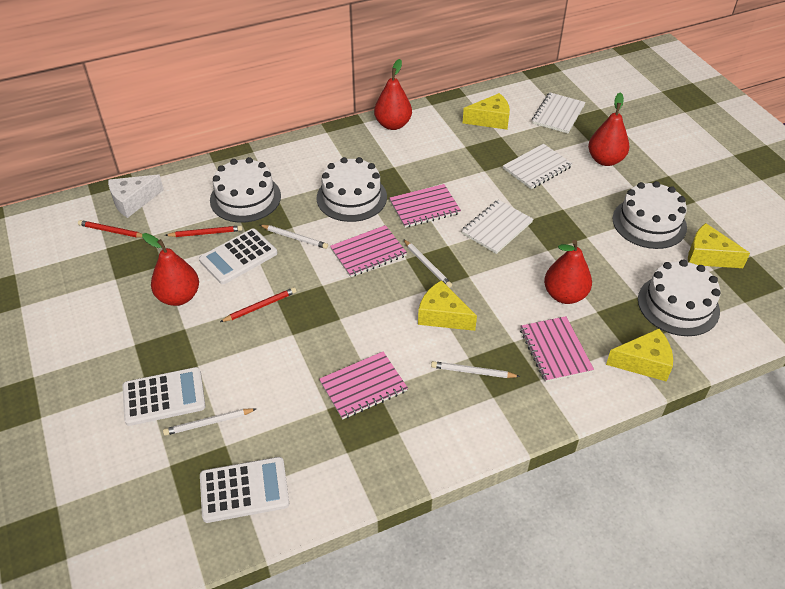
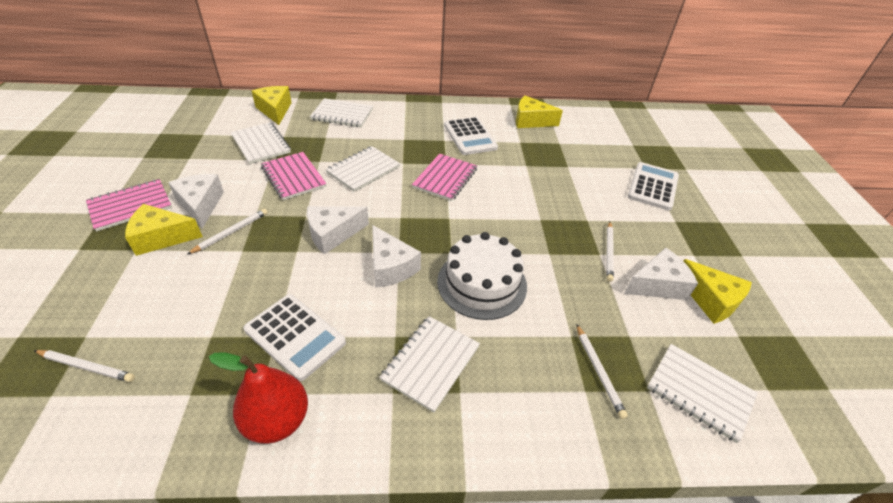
pink notebook: [319,352,408,420] [330,225,407,277] [389,184,461,228] [520,316,594,382] = 4 -> [86,179,172,232] [261,152,326,200] [412,153,477,201] = 3
red pear: [142,233,199,306] [374,59,412,130] [544,240,592,304] [588,92,629,166] = 4 -> [209,353,308,444] = 1
red pencil: [78,220,142,238] [165,225,243,237] [220,287,297,322] = 3 -> none = 0
white cake: [210,157,281,223] [317,157,387,222] [612,181,687,249] [638,260,720,336] = 4 -> [437,232,527,320] = 1
white cheese: [108,175,164,218] = 1 -> [168,174,224,229] [307,206,369,255] [372,225,421,288] [624,248,698,300] = 4
white notebook: [461,200,533,254] [503,144,573,189] [532,93,586,133] = 3 -> [231,122,291,164] [310,98,373,127] [325,146,400,192] [379,316,480,413] [647,344,758,443] = 5

